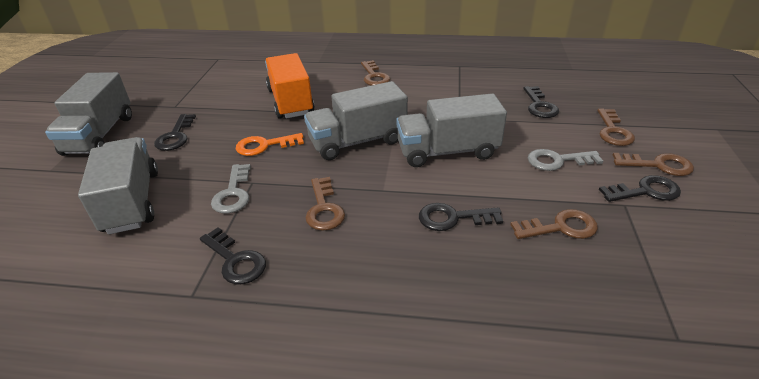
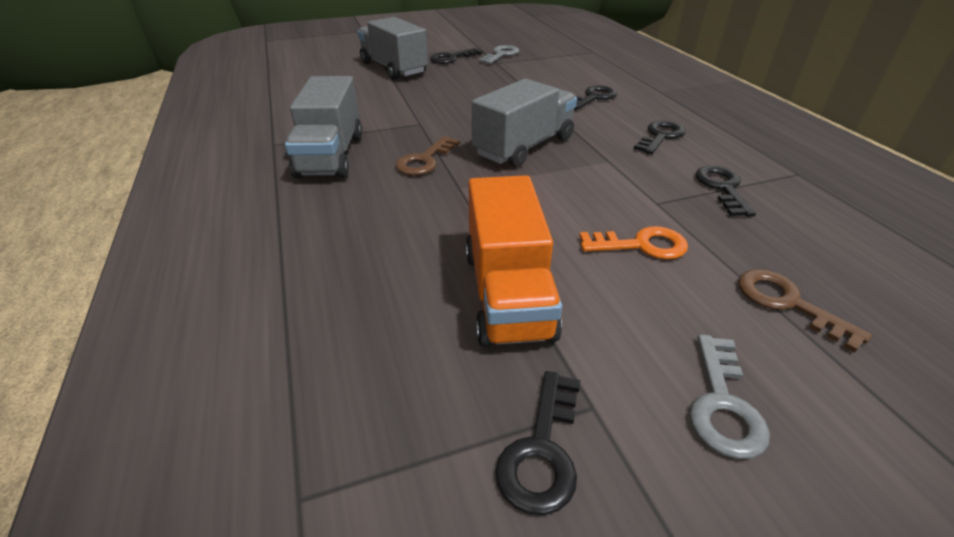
brown key: [306,177,345,231] [361,60,390,86] [510,209,598,239] [597,109,635,146] [613,153,694,176] = 5 -> [395,136,459,175] [738,269,872,353] = 2
grey truck: [45,72,132,156] [78,137,158,235] [304,81,408,160] [396,93,507,167] = 4 -> [285,76,362,179] [357,17,428,80] [472,79,577,167] = 3

